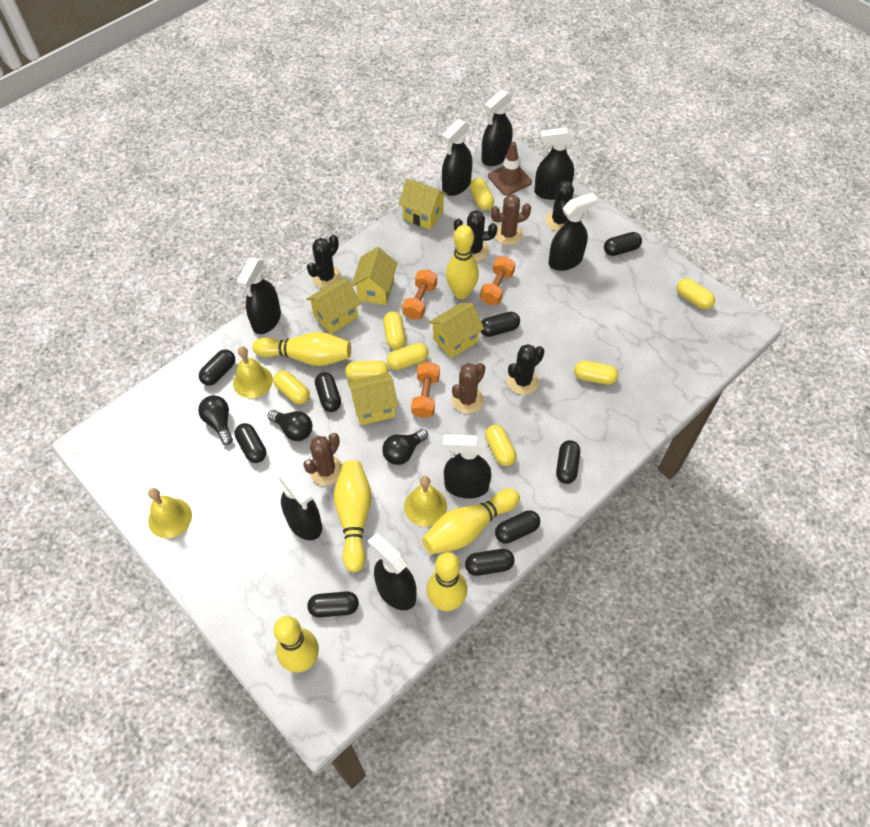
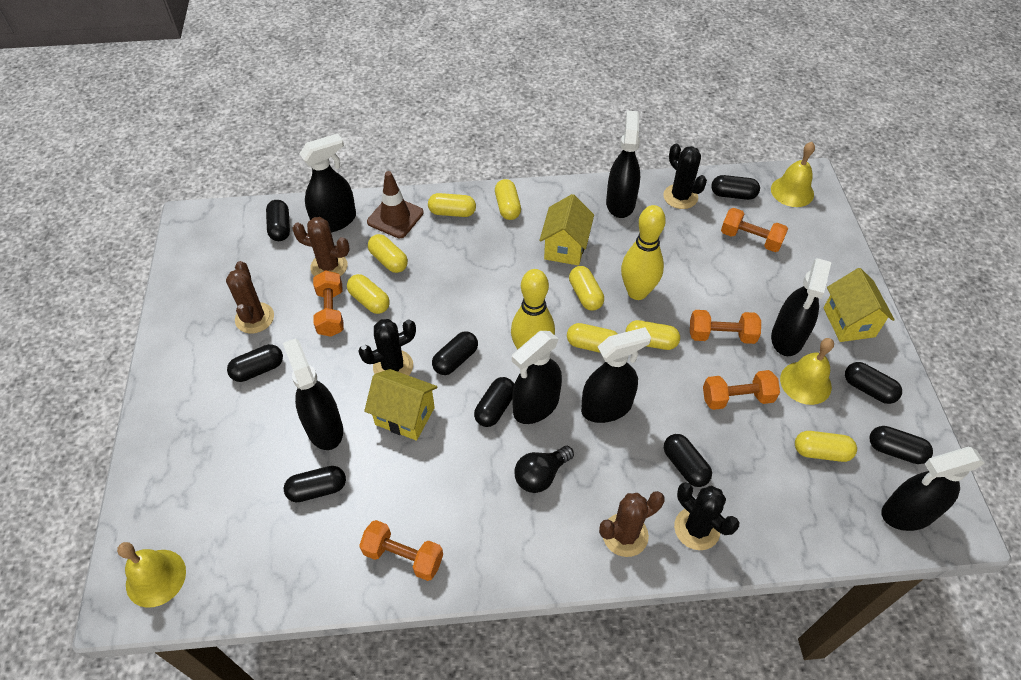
black cactus: [307,235,341,288] [454,210,497,261] [507,344,545,395] [545,181,574,231] = 4 -> [358,319,416,376] [663,144,707,209] [674,482,739,550] = 3
black light bulb: [198,395,233,445] [267,410,313,441] [382,429,428,465] = 3 -> [515,446,574,493] = 1
black spray bottle: [237,258,281,334] [278,468,322,540] [368,533,417,610] [442,119,472,196] [443,434,491,498] [481,90,513,166] [534,127,574,200] [548,192,598,271] = 8 -> [283,338,343,450] [299,134,356,232] [512,331,562,424] [581,327,651,423] [606,111,640,218] [771,258,831,356] [882,447,985,531] = 7
orange dumbbell: [402,269,437,320] [411,362,440,418] [480,256,515,305] = 3 -> [313,270,344,337] [359,520,443,581] [690,310,761,344] [703,370,780,410] [721,208,788,252] = 5
yellow bowling pin: [252,332,351,366] [274,616,319,672] [334,460,371,572] [422,488,520,554] [427,552,467,611] [446,225,479,299] = 6 -> [511,269,555,350] [621,205,666,300] = 2
yellow house: [306,278,361,334] [348,373,398,425] [351,247,398,305] [398,179,447,230] [429,303,484,359] = 5 -> [364,369,438,441] [539,194,594,266] [824,268,895,342] = 3

